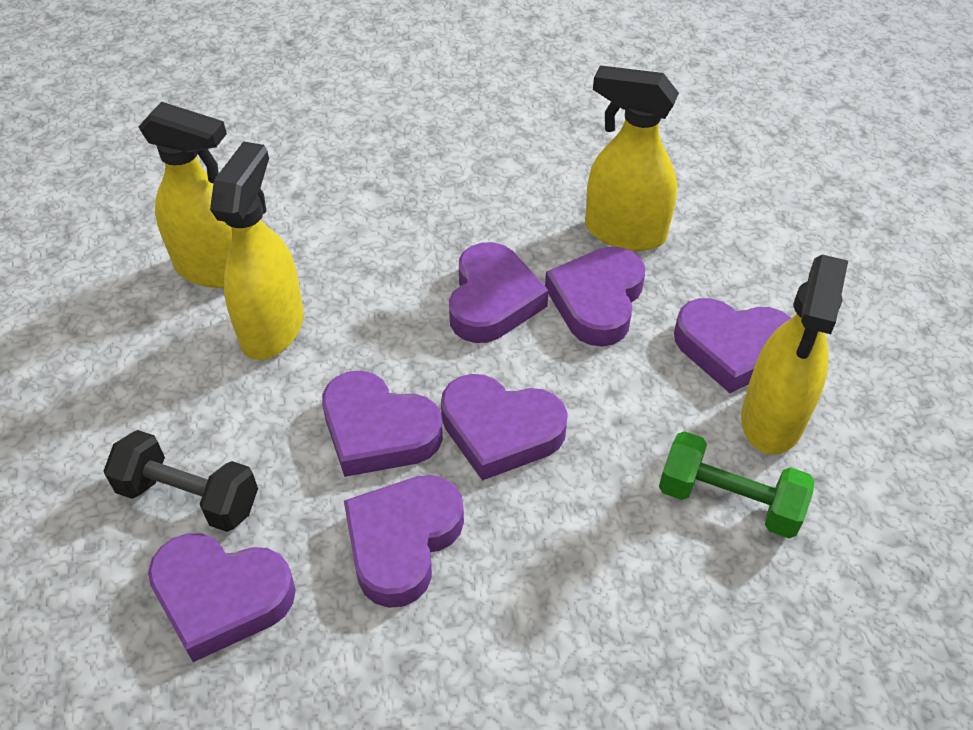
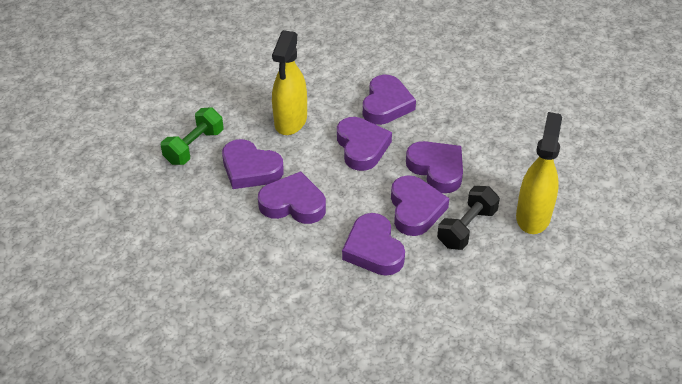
yellow spray bottle: [138,102,232,288] [210,141,304,360] [585,65,679,251] [741,255,848,455] = 4 -> [272,30,307,135] [516,112,562,234] = 2

